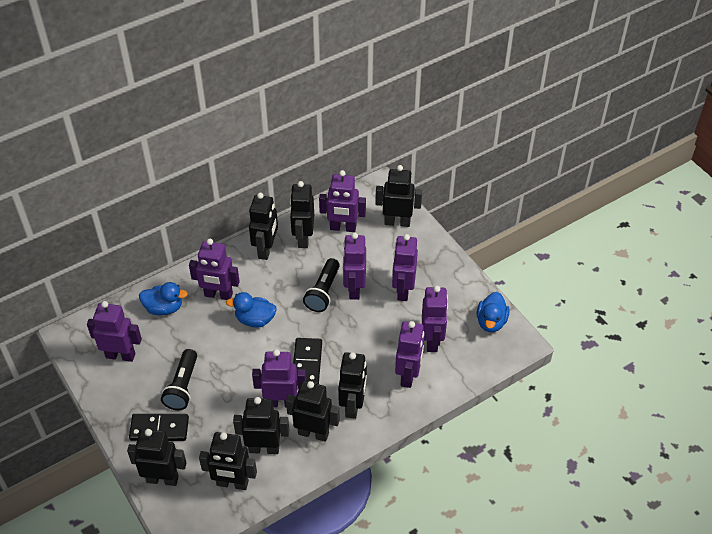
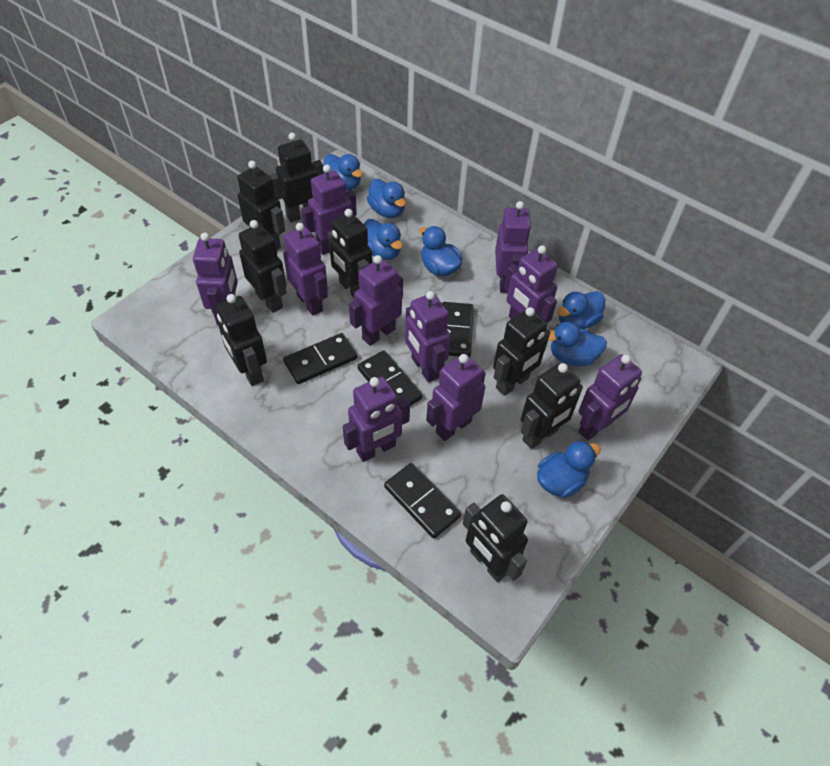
black domino: [129,414,189,441] [293,338,322,386] = 2 -> [283,333,357,384] [358,350,423,406] [384,463,461,539] [442,302,473,357] = 4
black flashlight: [161,349,197,410] [303,258,340,312] = 2 -> none = 0
blue duck: [139,282,188,315] [226,292,277,328] [477,292,509,332] = 3 -> [323,154,363,191] [364,219,403,260] [367,179,406,218] [419,226,462,276] [537,441,601,498] [548,322,607,366] [557,291,606,329] = 7
purple robot: [87,301,142,362] [189,239,240,300] [252,349,306,407] [319,170,366,232] [343,233,366,300] [392,234,418,301] [395,321,424,388] [422,286,448,352] = 8 -> [193,233,238,325] [283,223,328,316] [301,165,357,255] [343,377,410,462] [349,255,403,346] [405,291,451,382] [426,354,486,441] [495,201,531,293] [504,245,558,323] [578,354,642,441] = 10

